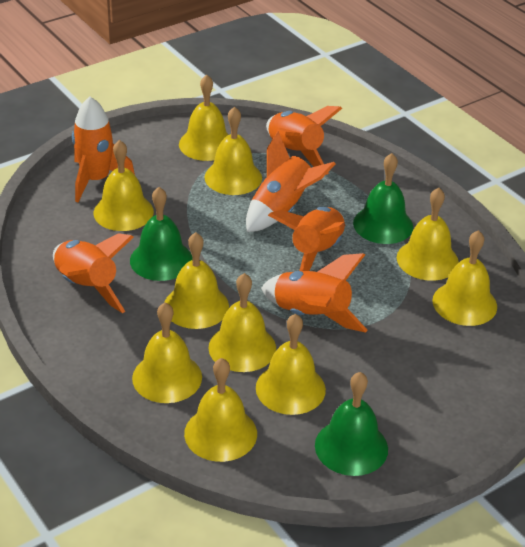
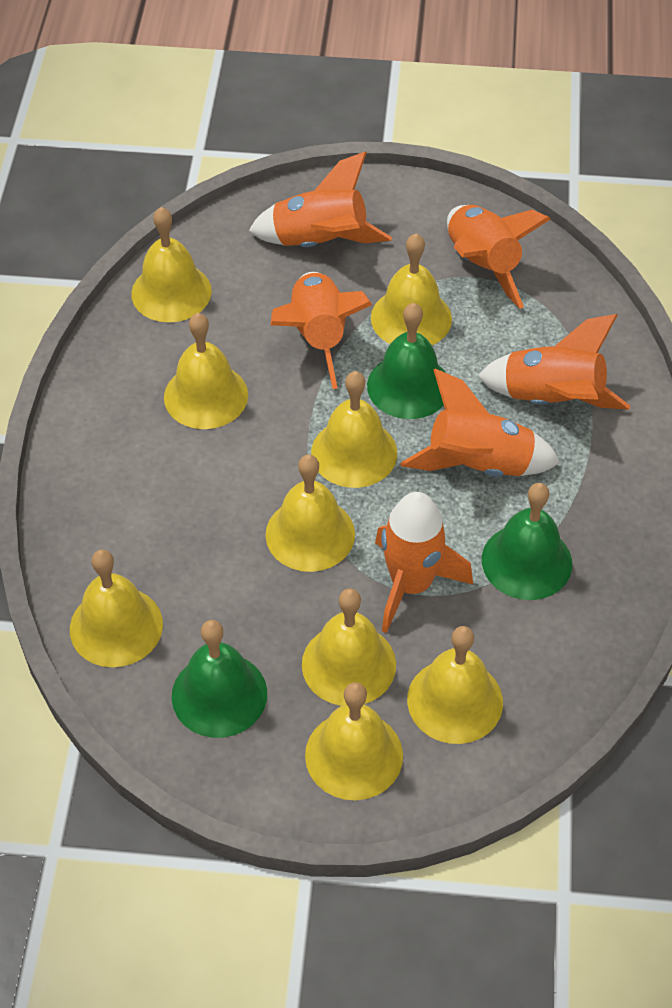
yellow bell: [94,140,154,231] [132,302,202,403] [164,232,229,329] [179,74,229,161] [184,358,257,462] [205,107,262,195] [208,273,276,372] [256,314,326,415] [397,188,459,281] [432,230,497,326] = 10 -> [70,549,163,667] [131,207,212,322] [164,313,248,429] [265,454,355,572] [302,588,396,706] [305,682,403,800] [311,371,397,488] [371,234,452,345] [407,626,503,744] = 9

